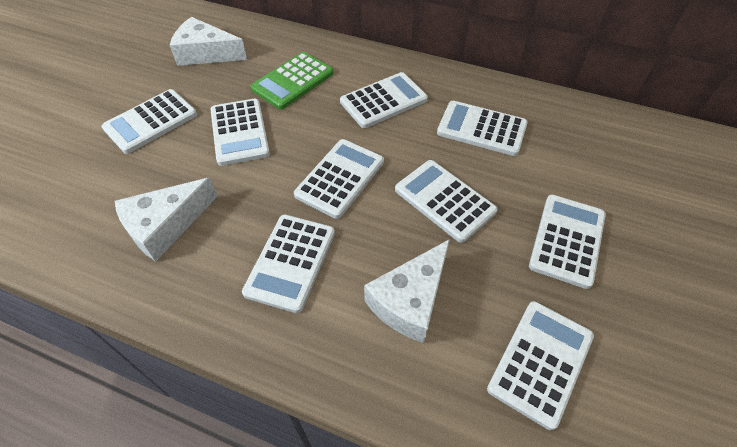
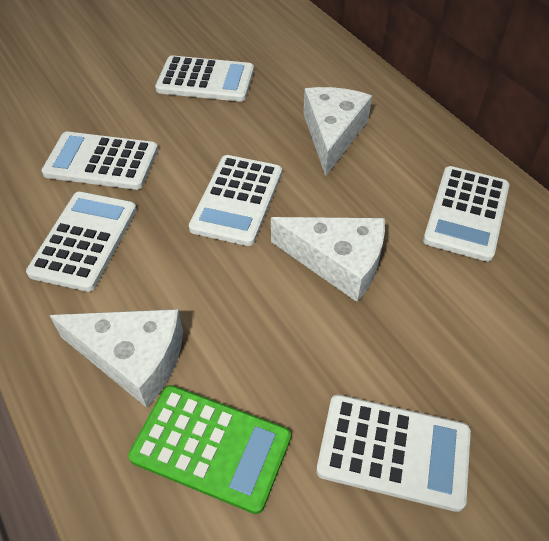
white calculator: [101,89,197,154] [211,98,270,166] [242,214,335,313] [294,139,384,219] [340,72,428,128] [395,160,498,243] [437,101,528,156] [487,301,594,430] [529,195,606,289] = 9 -> [26,192,137,292] [41,132,158,190] [155,55,254,102] [189,155,282,246] [316,395,471,512] [423,166,509,262] = 6

